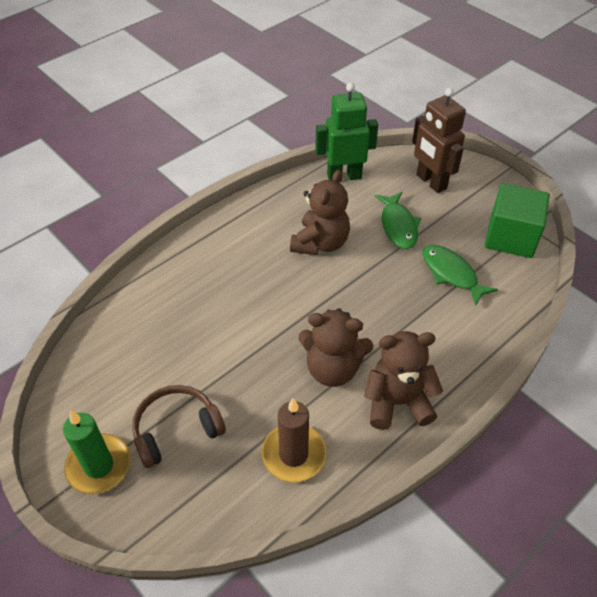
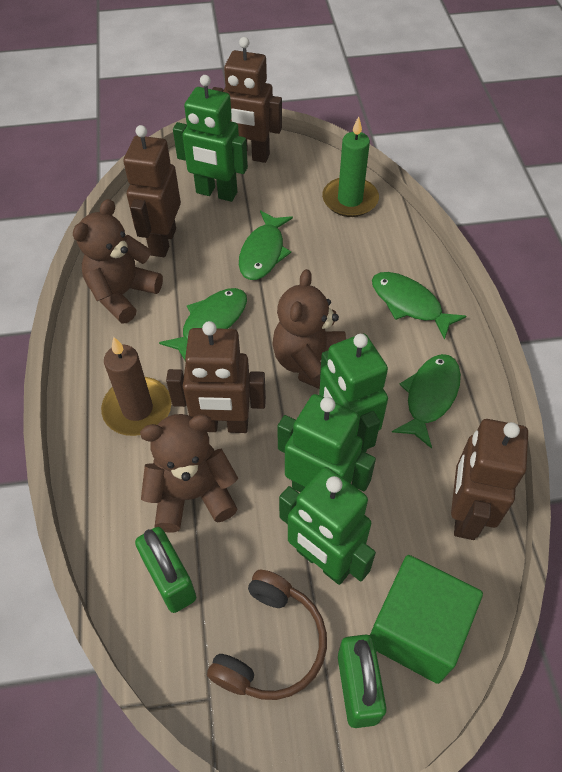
brown robot: [412,88,466,193] = 1 -> [123,125,181,257] [166,321,266,433] [212,37,282,163] [451,419,528,540] = 4
green fish: [375,192,421,249] [423,245,498,306] = 2 -> [159,288,247,360] [239,210,293,280] [372,272,467,340] [392,354,461,449] = 4
green padlock: none = 0 -> [135,527,196,613] [338,634,387,728] = 2
green robot: [315,83,378,181] = 1 -> [173,75,248,202] [277,394,376,492] [279,467,376,585] [319,333,388,452] = 4

